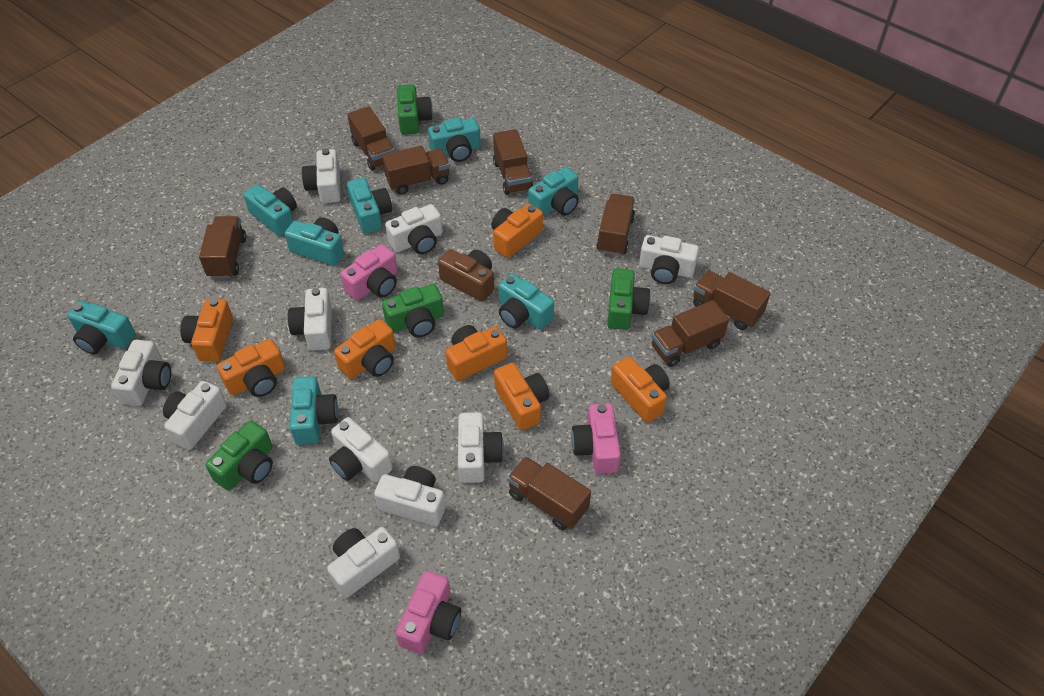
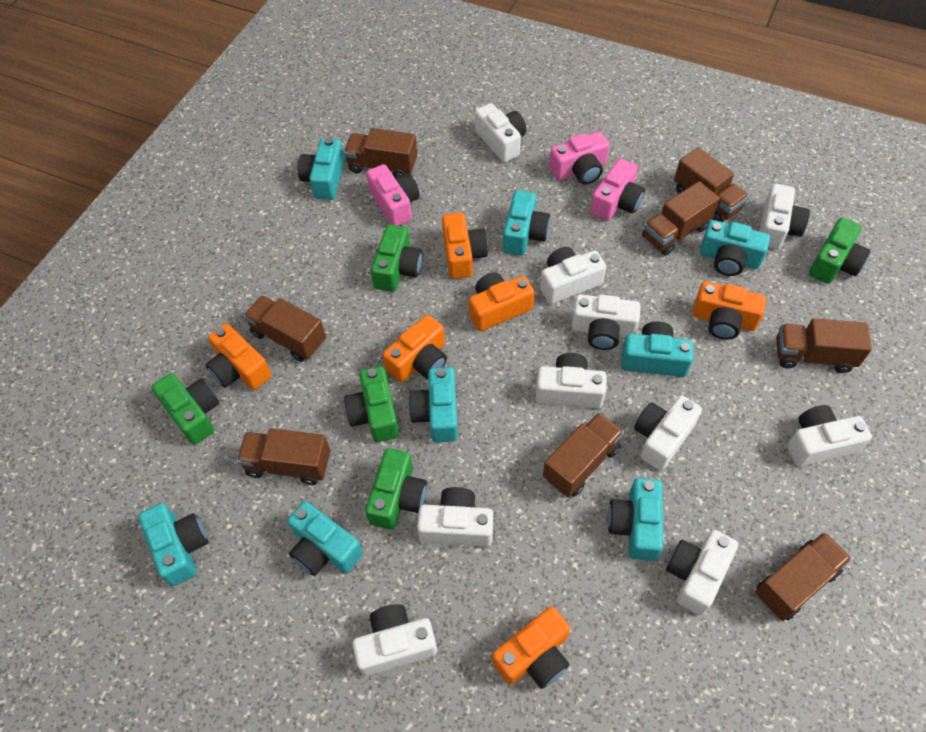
brown camera: [438,249,494,302] = 1 -> none = 0
green camera: [205,421,273,490] [382,284,444,337] [397,84,433,135] [607,268,650,330] = 4 -> [151,373,219,445] [344,366,399,442] [365,448,427,530] [371,224,423,292] [809,217,871,284] = 5
orange camera: [180,298,233,362] [217,339,285,397] [334,319,396,379] [446,325,507,381] [492,204,543,258] [494,363,549,430] [611,357,670,423] = 7 -> [205,323,272,390] [382,315,447,383] [442,212,488,279] [469,272,534,331] [492,606,570,689] [693,281,766,340] = 6

